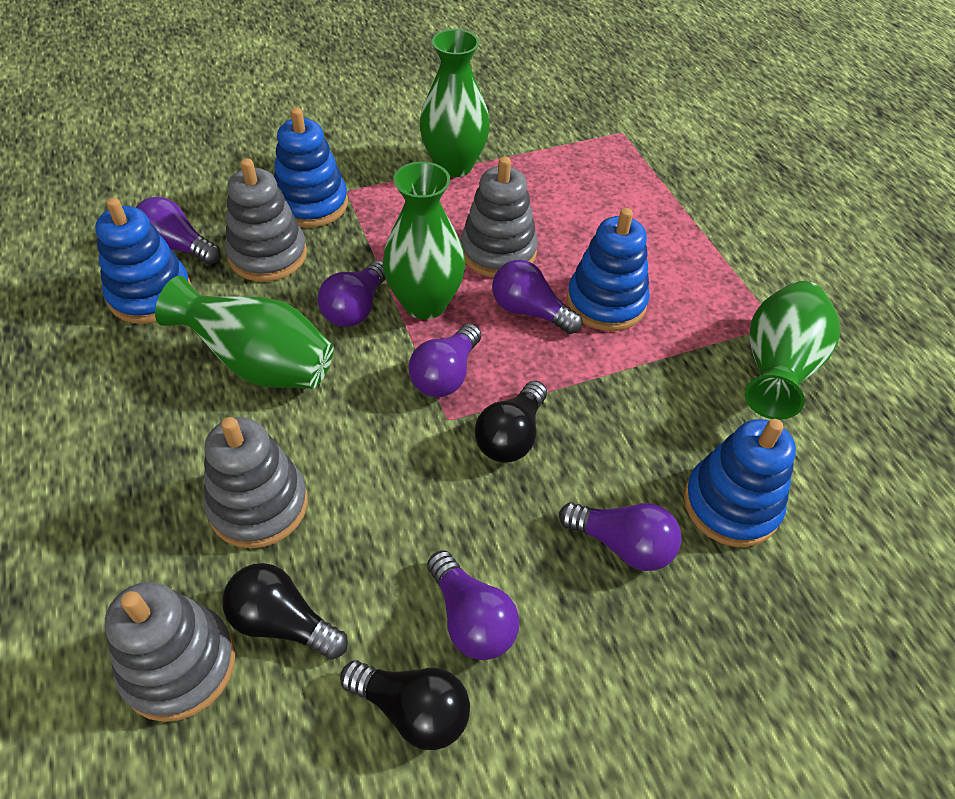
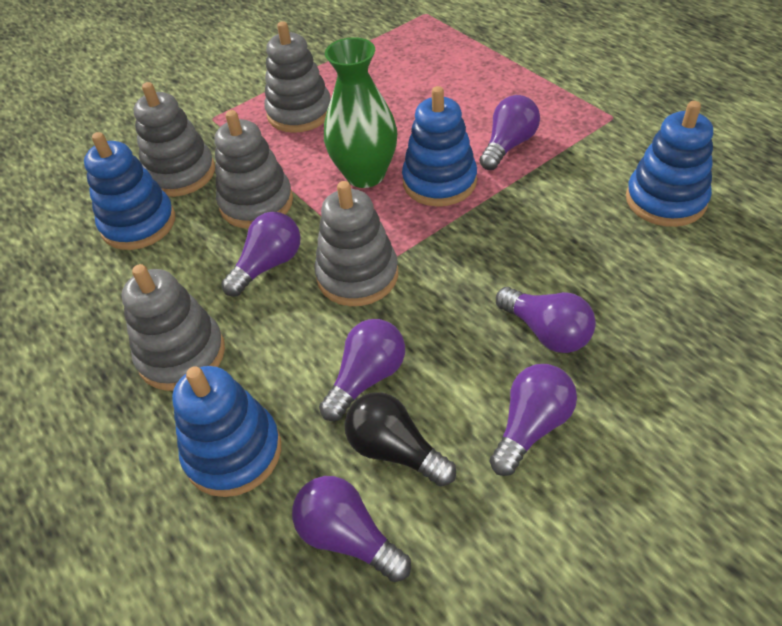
black light bulb: [222,563,348,659] [340,660,470,750] [475,381,547,462] = 3 -> [345,393,456,487] = 1
green vase: [155,276,334,388] [383,162,465,319] [419,29,490,177] [745,281,840,420] = 4 -> [324,37,397,188] = 1
grey stacking toy: [105,582,236,722] [204,417,308,549] [225,158,307,282] [461,157,538,277] = 4 -> [121,264,225,391] [133,82,215,197] [215,110,293,229] [264,21,331,133] [314,181,398,306] = 5

